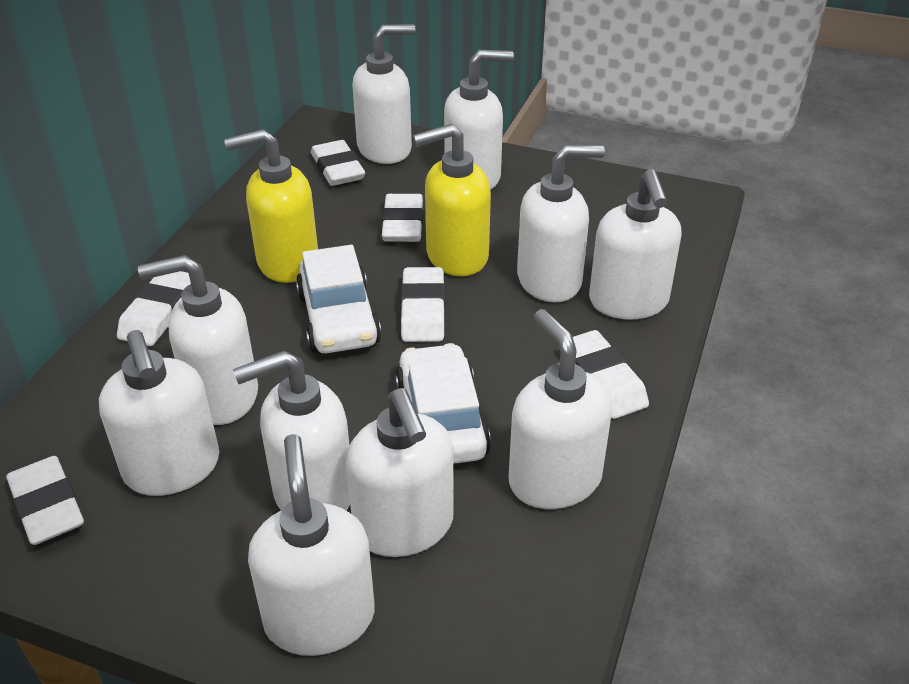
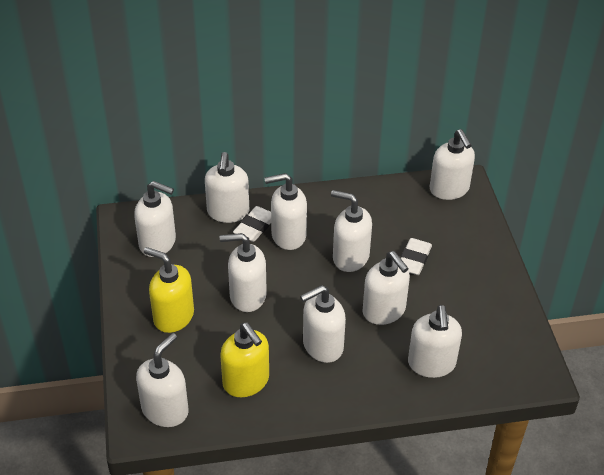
white car: [296,245,381,353] [395,343,491,464] = 2 -> none = 0
white eraser: [6,456,84,545] [117,271,191,346] [311,140,365,186] [382,194,423,242] [401,267,445,342] [573,330,649,419] = 6 -> [233,206,271,242] [401,238,432,275] = 2

